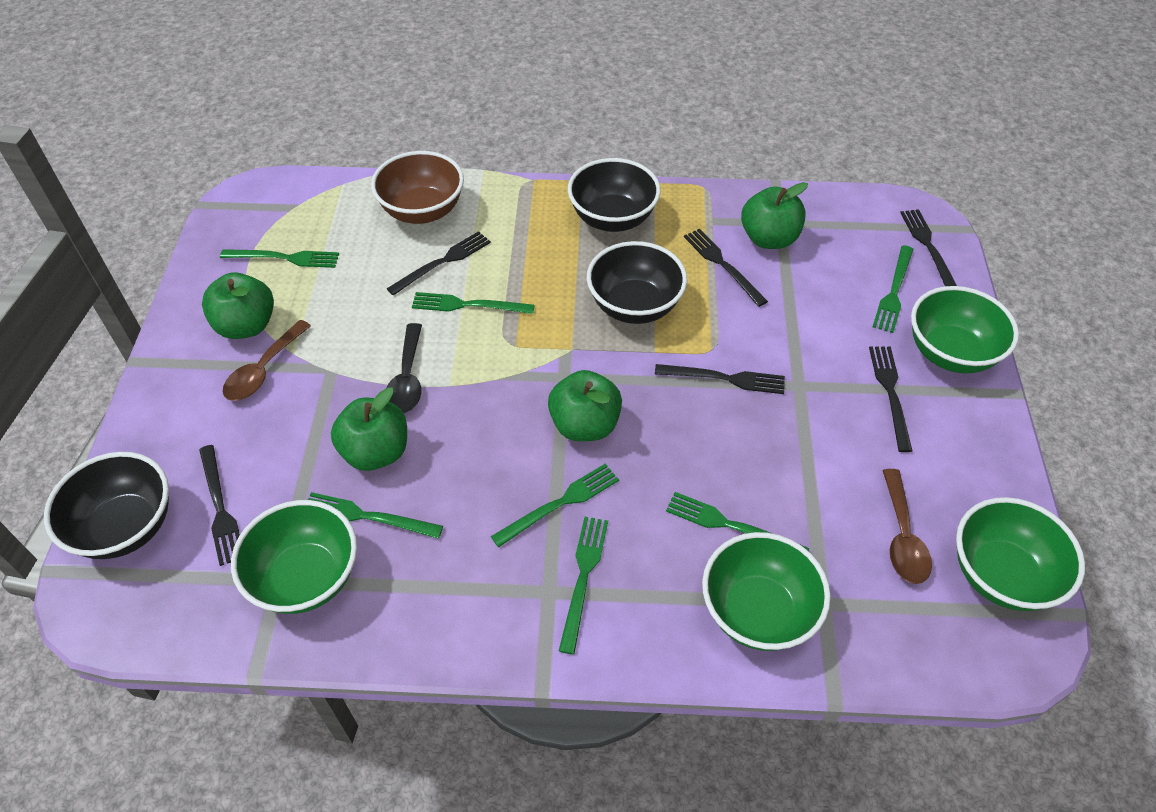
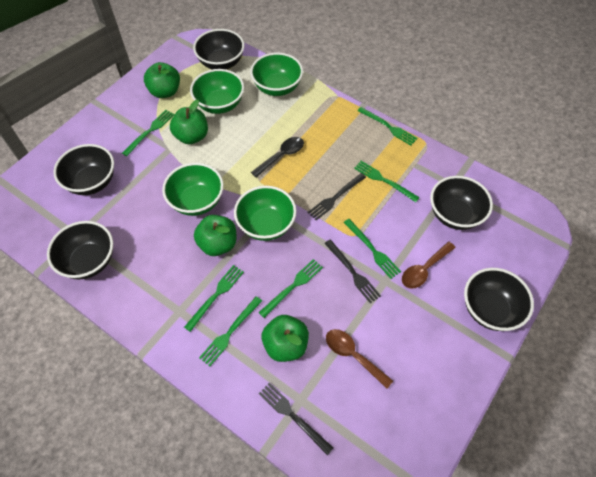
black bowl: [44,452,169,559] [568,158,661,232] [587,241,687,324] = 3 -> [47,221,113,279] [53,144,114,195] [193,29,244,69] [430,176,493,230] [464,268,534,331] = 5
black fork: [199,445,240,566] [387,231,491,296] [655,364,785,394] [684,229,768,307] [869,347,912,452] [900,209,957,286] = 6 -> [259,383,334,456] [308,173,366,220] [324,239,381,303] = 3
brown bowl: [371,151,464,224] = 1 -> none = 0

